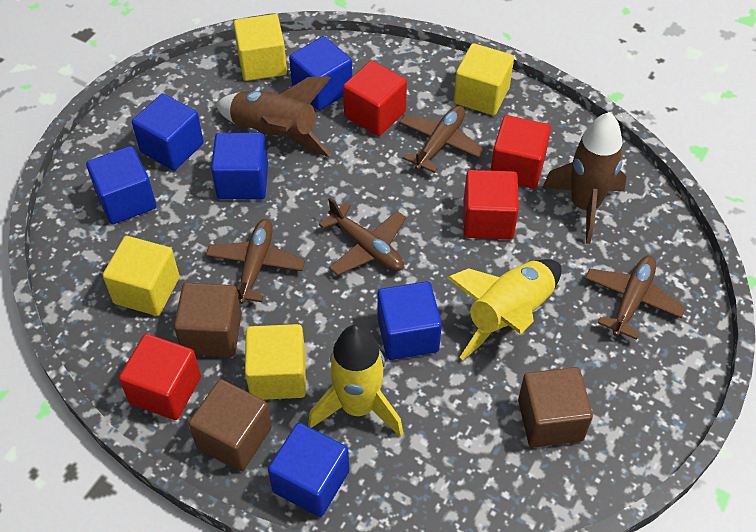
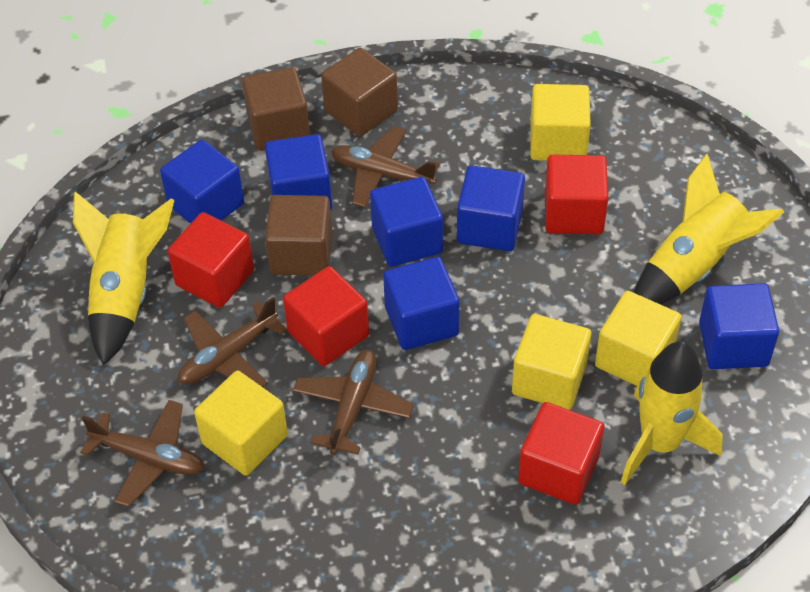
brown rocket: [215,77,332,157] [542,112,627,244] = 2 -> none = 0
yellow rocket: [308,325,403,437] [447,259,561,360] = 2 -> [73,191,174,366] [621,341,723,485] [634,154,784,305] = 3

